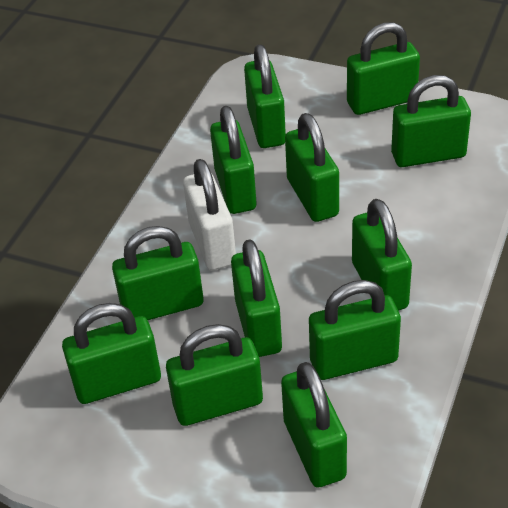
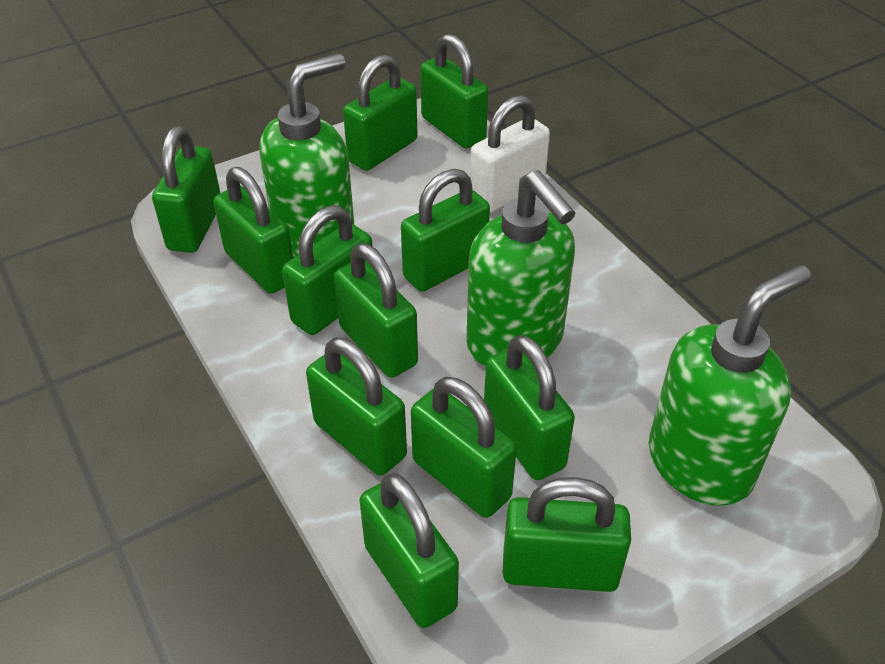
green soap dispenser: none = 0 -> [259,53,354,258] [466,170,576,366] [649,265,811,506] = 3

